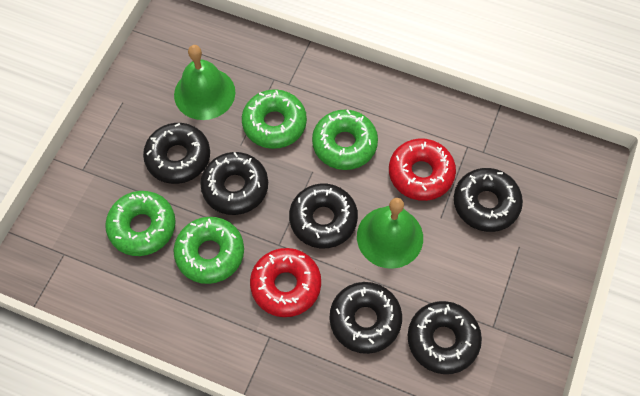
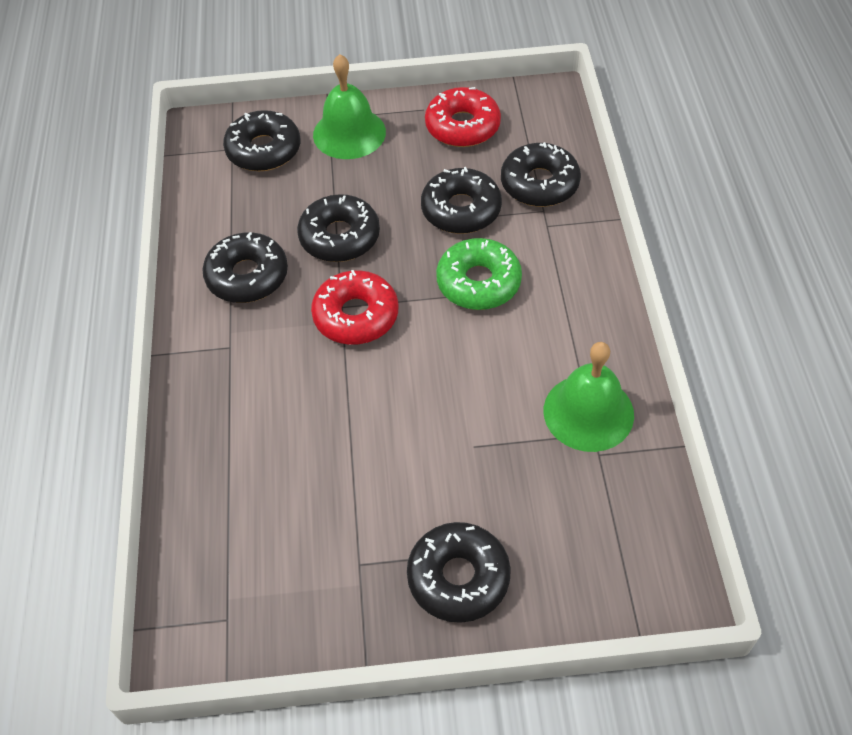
green donut: [105,191,176,256] [173,217,244,284] [242,89,307,149] [312,109,378,170] = 4 -> [436,238,522,310] = 1

